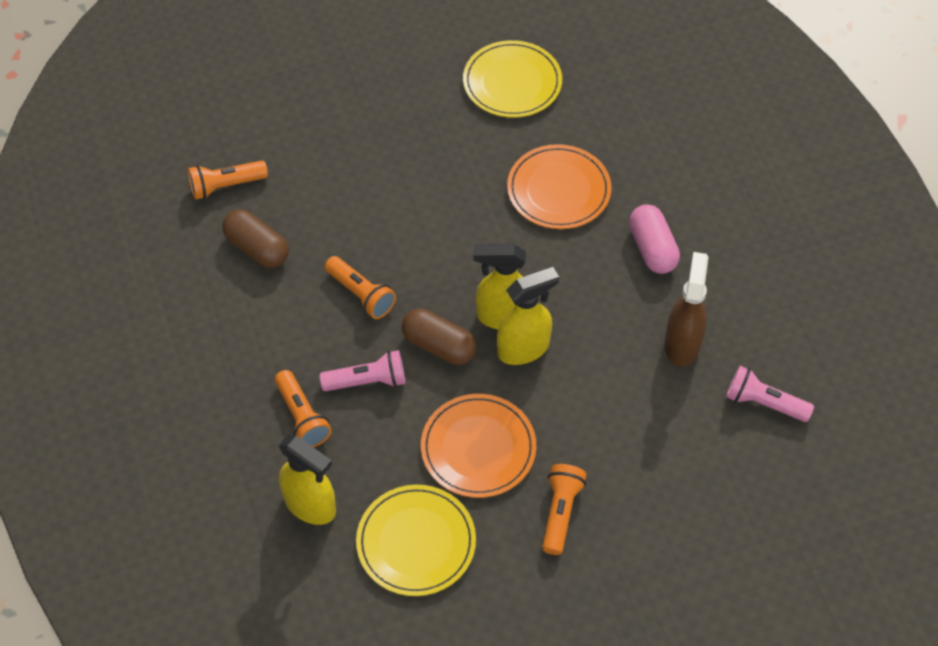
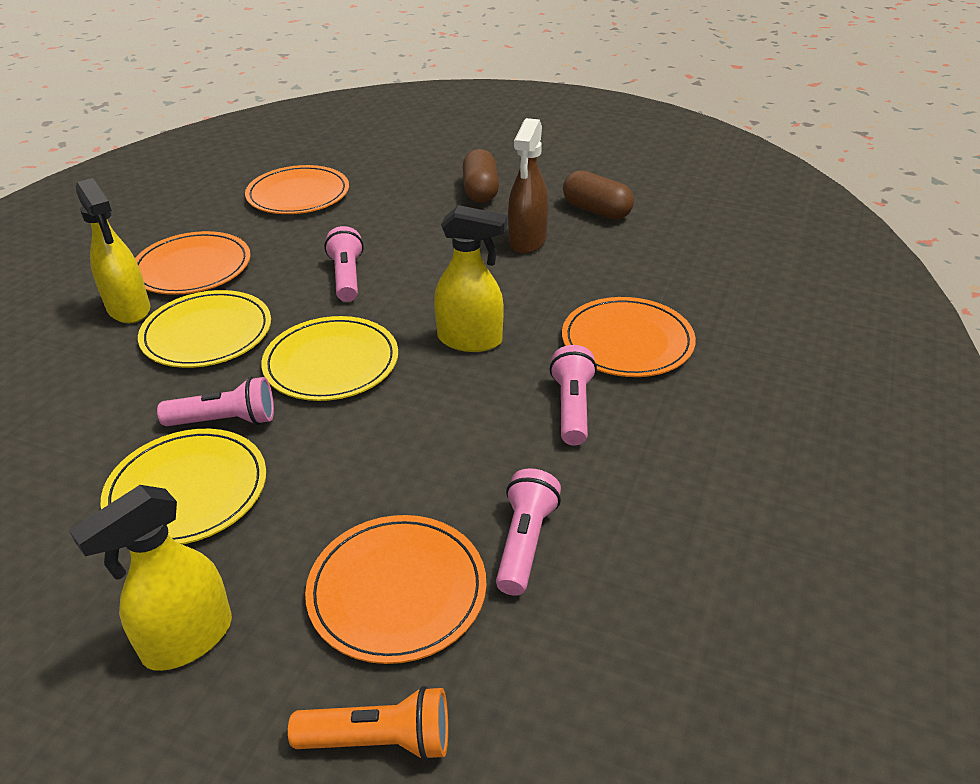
orange flashlight: [188,161,268,200] [275,370,332,447] [325,256,396,319] [542,464,587,555] = 4 -> [288,686,448,761] = 1
orange plate: [421,394,536,498] [507,144,611,229] = 2 -> [135,231,250,295] [245,165,349,214] [305,515,486,664] [562,297,696,377] = 4
pink capsule: [629,204,680,274] = 1 -> none = 0
pink flashlight: [320,350,405,391] [726,366,814,422] = 2 -> [157,377,274,426] [324,226,364,302] [496,468,561,596] [550,345,597,446] = 4
yellow plate: [356,485,476,596] [463,40,562,118] = 2 -> [101,429,266,545] [138,290,271,368] [261,316,398,401] = 3

